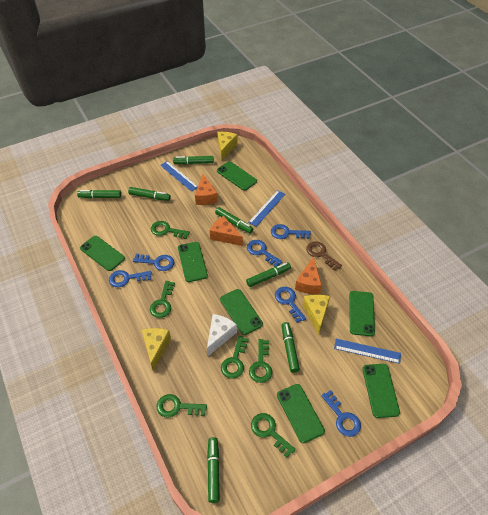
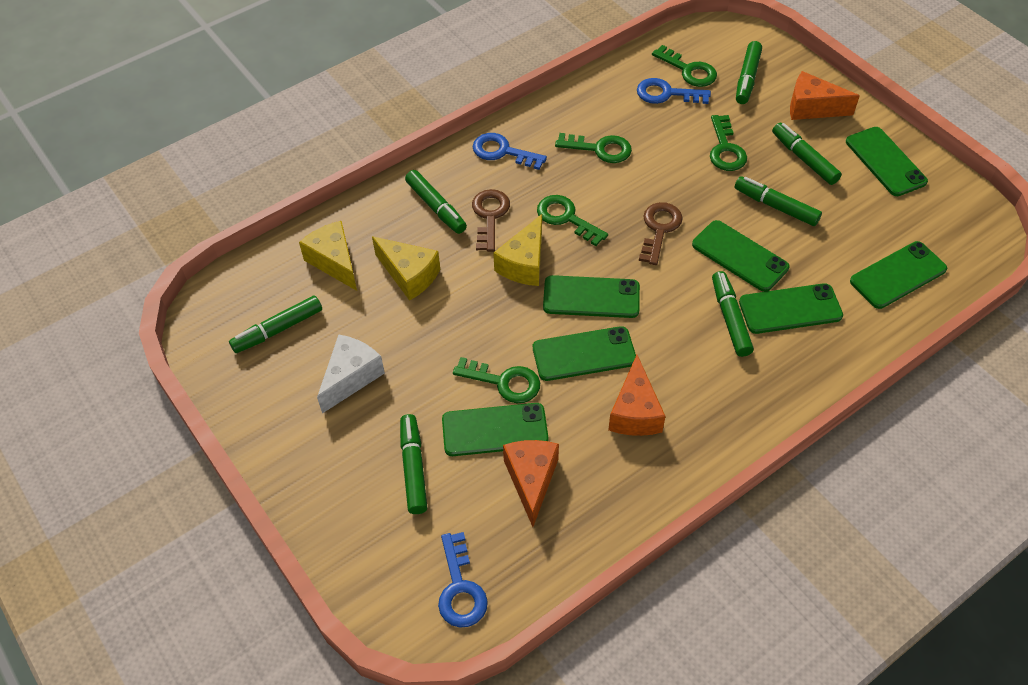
blue key: [109,270,152,287] [133,254,174,271] [247,240,282,267] [271,224,311,239] [275,287,306,323] [321,390,361,437] = 6 -> [438,532,488,628] [473,133,547,170] [637,78,711,104] = 3
blue ruler: [160,161,198,192] [248,190,285,227] [334,339,401,364] = 3 -> none = 0
brown key: [306,241,342,271] = 1 -> [472,189,510,252] [639,202,683,265] = 2
green key: [150,281,175,318] [151,221,190,239] [157,394,207,417] [221,336,249,379] [249,339,272,383] [251,413,296,458] = 6 -> [453,357,540,403] [537,195,608,246] [555,133,632,163] [652,45,717,87] [710,115,747,171] = 5

